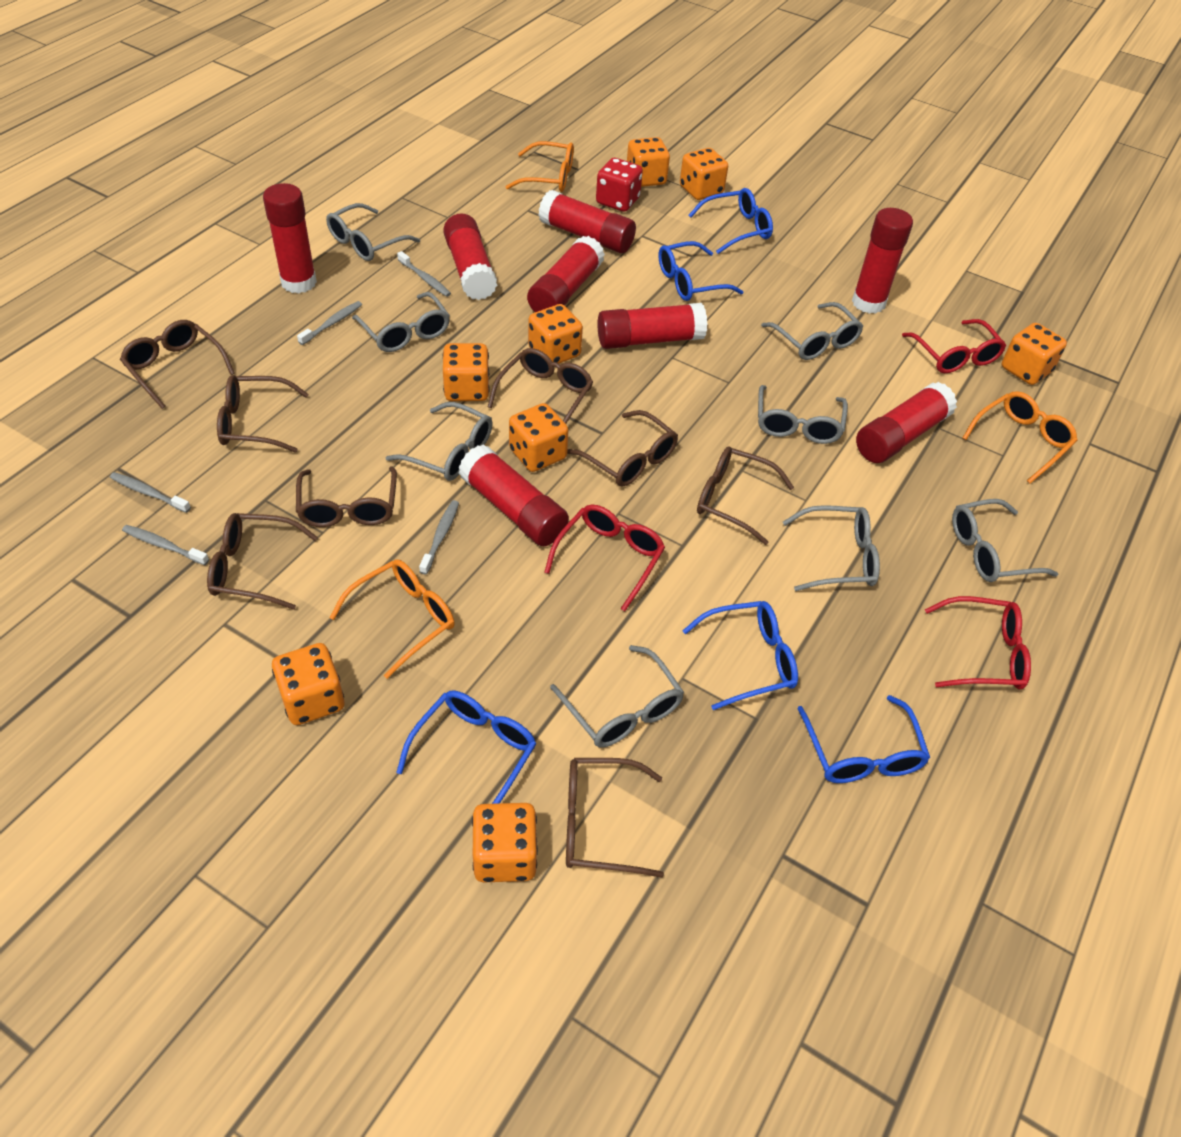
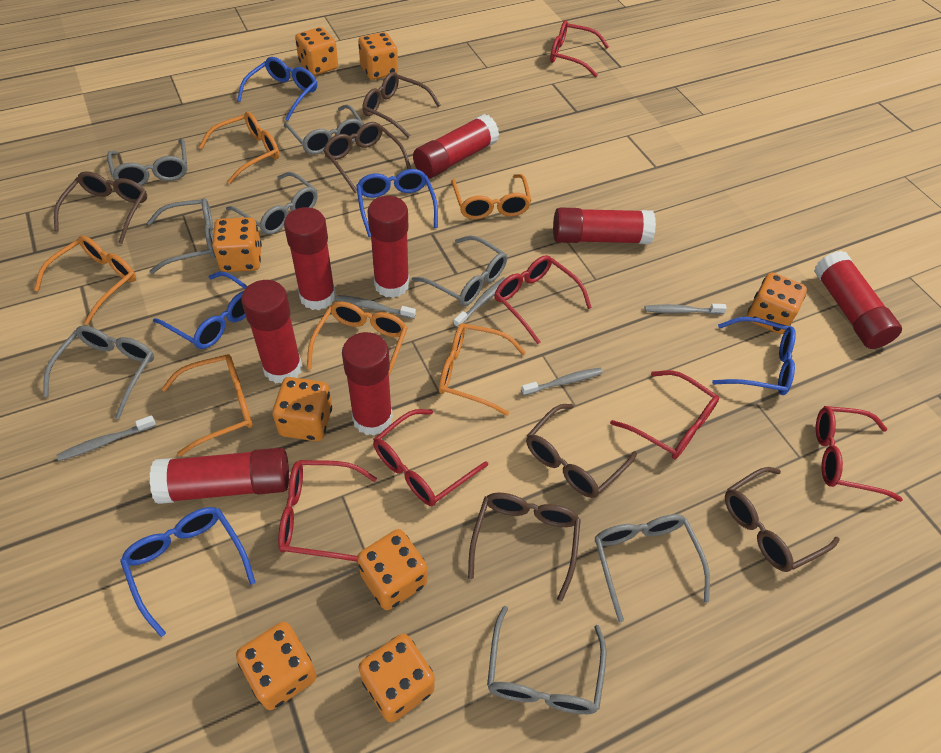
brown glasses: [120,320,235,409] [207,513,318,610] [217,375,309,453] [296,466,397,527] [488,348,593,424] [566,758,664,878] [567,410,678,487] [697,447,794,545] = 8 -> [54,171,147,244] [323,122,411,193] [362,72,440,138] [468,493,581,601] [526,404,637,498] [725,467,840,572] = 6
orange glasses: [330,559,455,679] [506,141,574,192] [962,391,1078,484] = 3 -> [34,236,136,325] [162,354,253,456] [199,112,279,184] [307,302,407,376] [439,323,526,416] [451,174,531,219] = 6
red dice: [596,158,643,212] = 1 -> none = 0
red glasses: [544,504,665,611] [902,319,1006,373] [925,596,1031,689] = 3 -> [278,460,377,562] [373,409,488,506] [494,255,592,344] [550,20,609,77] [610,370,719,459] [816,406,903,502] = 6

